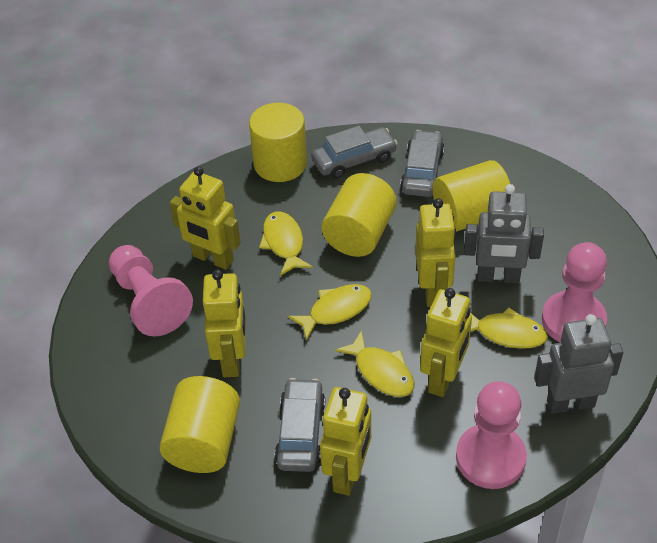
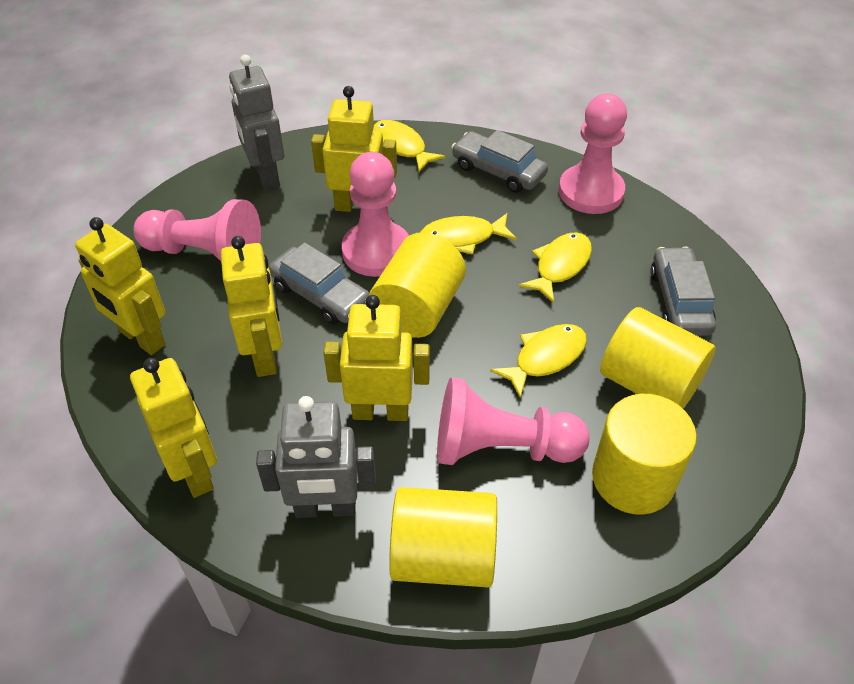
pink pawn: [109,245,193,337] [456,381,527,489] [542,242,607,343] = 3 -> [134,199,261,261] [342,152,409,277] [437,378,590,465] [559,94,627,214] = 4

